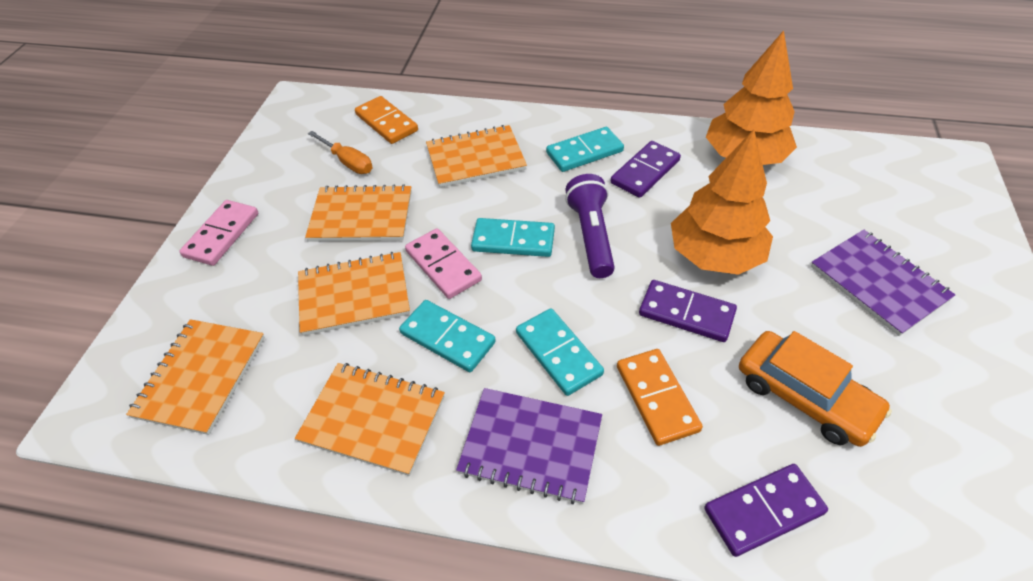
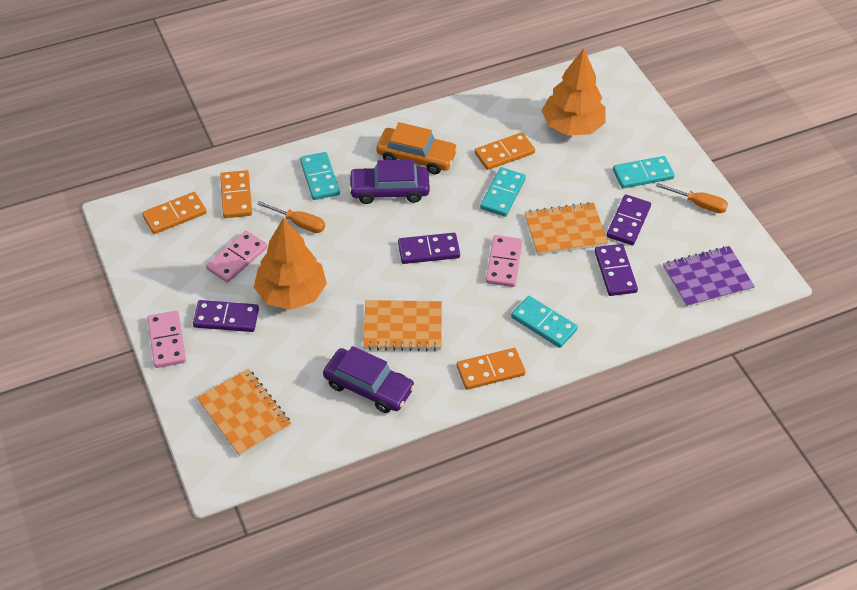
orange domino: [355,96,418,144] [617,349,703,446] = 2 -> [142,192,207,234] [220,170,252,218] [456,348,526,390] [475,132,535,170] = 4
orange notebook: [126,319,265,435] [295,363,445,476] [298,252,410,336] [305,184,412,242] [426,125,527,187] = 5 -> [197,369,291,456] [363,300,442,351] [524,202,608,255] = 3
orange screwdriver: [308,131,373,174] = 1 -> [257,201,325,233] [656,183,728,213] = 2
pink domino: [179,200,258,266] [405,228,482,299] = 2 -> [148,311,186,368] [206,231,267,283] [486,235,522,287] = 3
purple car: none = 0 -> [323,346,415,413] [349,159,430,204] = 2
purple domino: [611,141,681,198] [639,280,737,342] [704,464,828,557] = 3 -> [193,300,259,332] [398,233,460,264] [595,244,638,296] [607,194,651,245] = 4
purple flashlight: [565,174,615,278] = 1 -> none = 0
purple notebook: [456,388,602,504] [811,230,955,336] = 2 -> [663,246,755,308] = 1

